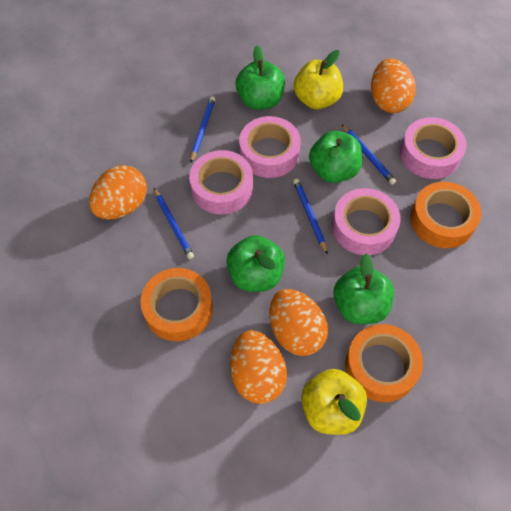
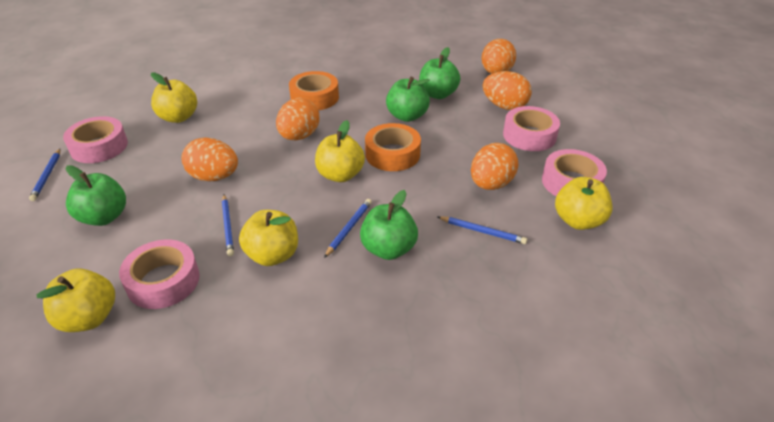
orange egg: [89,165,147,220] [230,330,287,404] [269,289,328,356] [371,58,416,113] = 4 -> [182,137,238,181] [276,98,320,140] [471,143,518,190] [482,39,516,74] [483,71,532,110] = 5
orange tape: [140,268,213,341] [345,324,423,402] [410,182,482,248] = 3 -> [289,71,339,110] [365,123,421,171] = 2
yellow apple: [294,50,343,109] [301,369,367,435] = 2 -> [37,268,115,332] [151,72,197,123] [239,210,298,266] [315,120,365,182] [555,177,613,230] = 5

